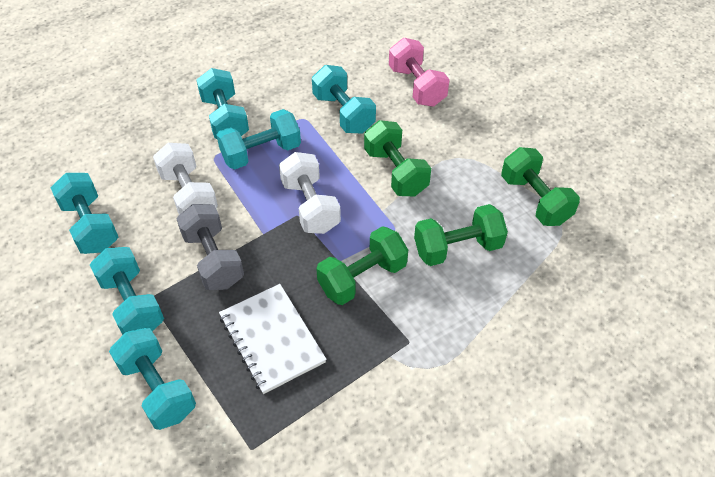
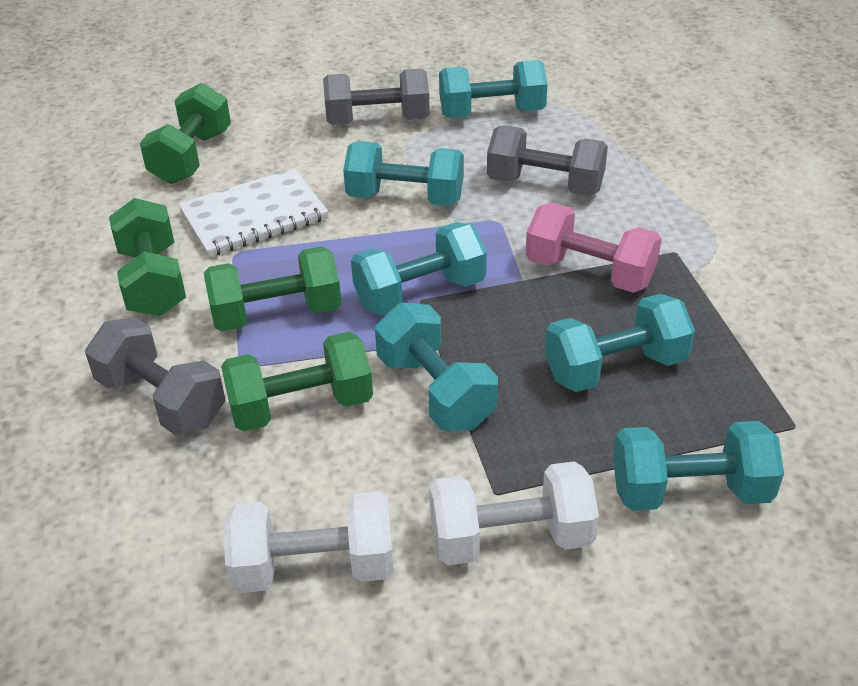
grey dumbbell: [176,204,244,290] = 1 -> [85,318,226,435] [323,68,430,125] [487,126,608,196] = 3

